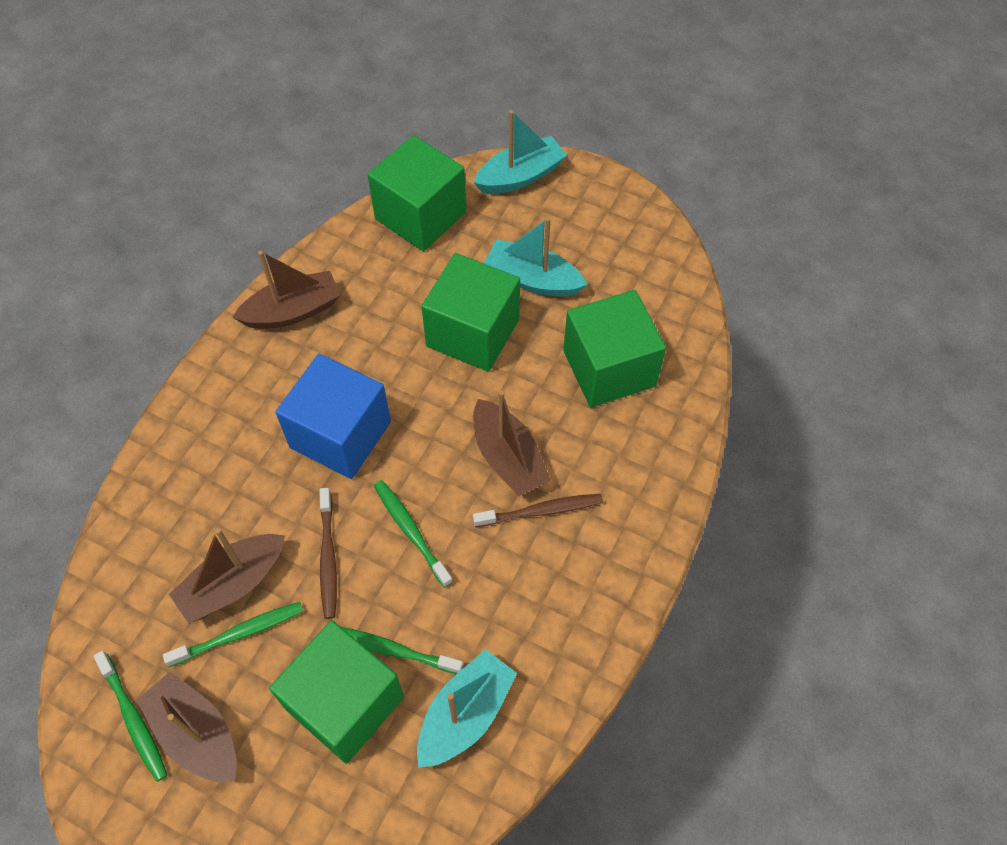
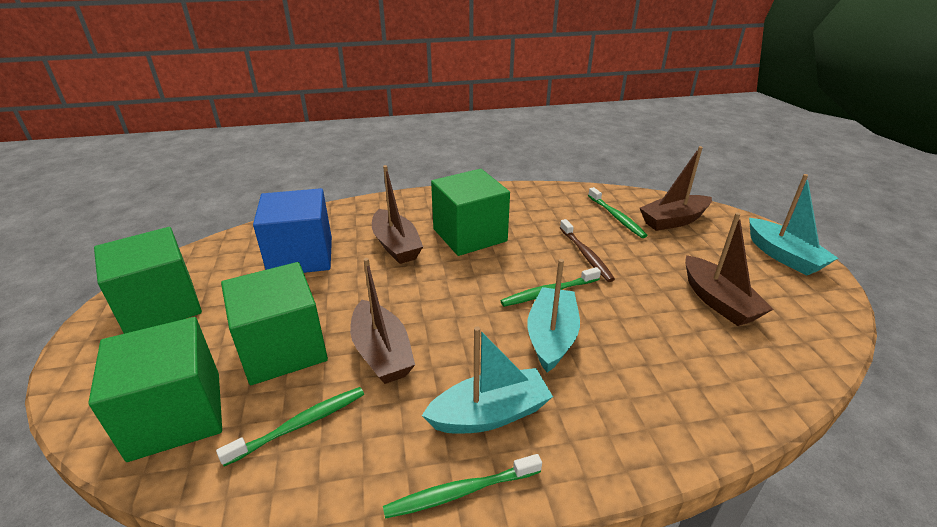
brown toothbrush: [319,488,337,619] [473,494,603,527] = 2 -> [560,219,615,282] = 1

